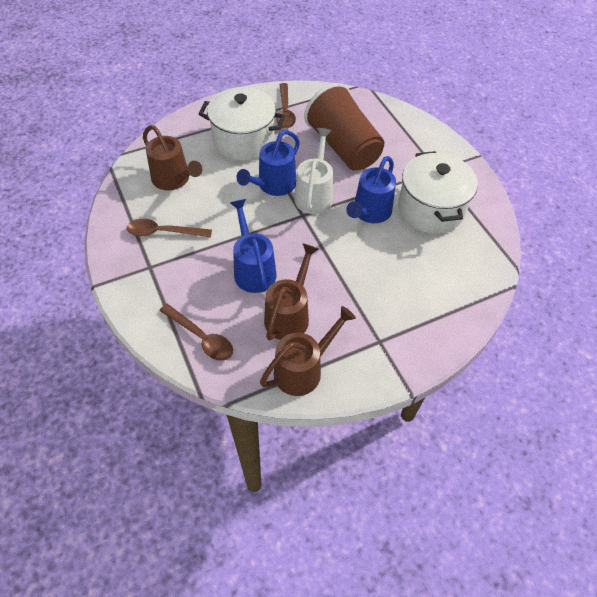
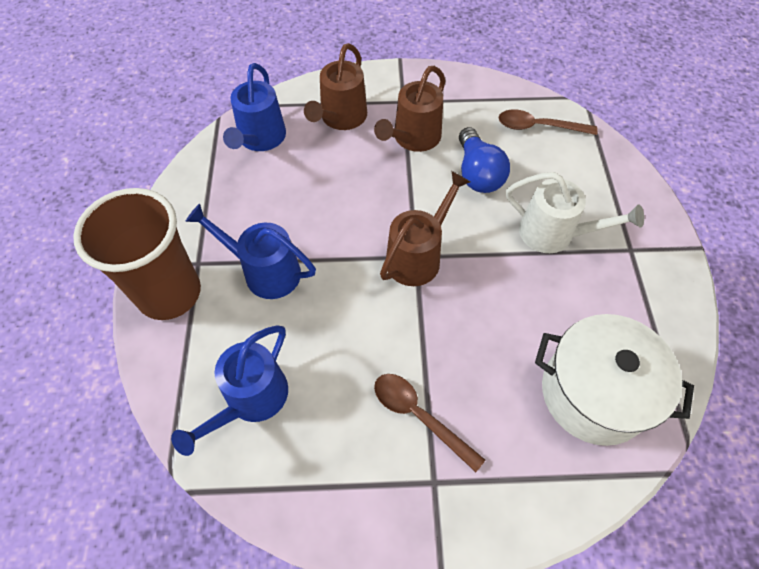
blue light bulb: none = 0 -> [459,127,510,193] = 1
brown spoon: [127,219,212,237] [159,304,233,361] [276,83,296,128] = 3 -> [374,374,485,472] [498,110,598,135] = 2
white pot: [199,87,285,161] [398,151,478,234] = 2 -> [535,314,694,446] = 1

